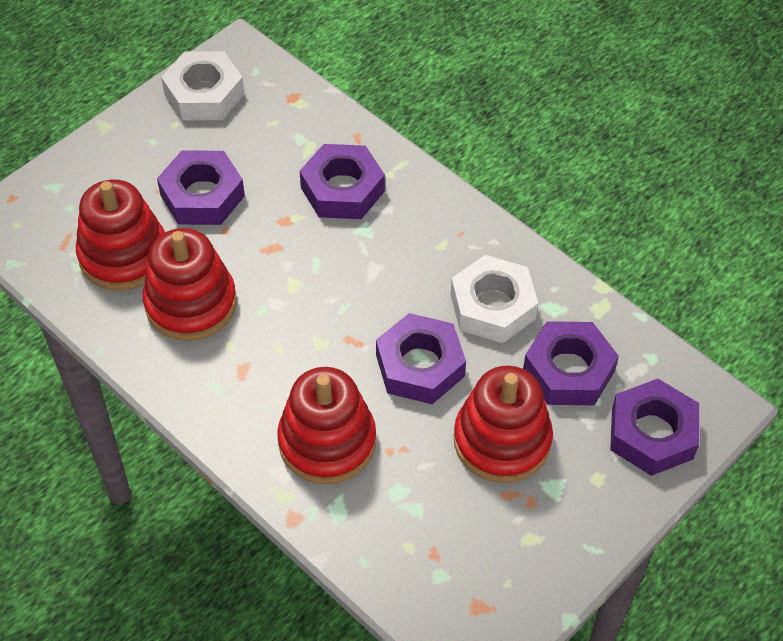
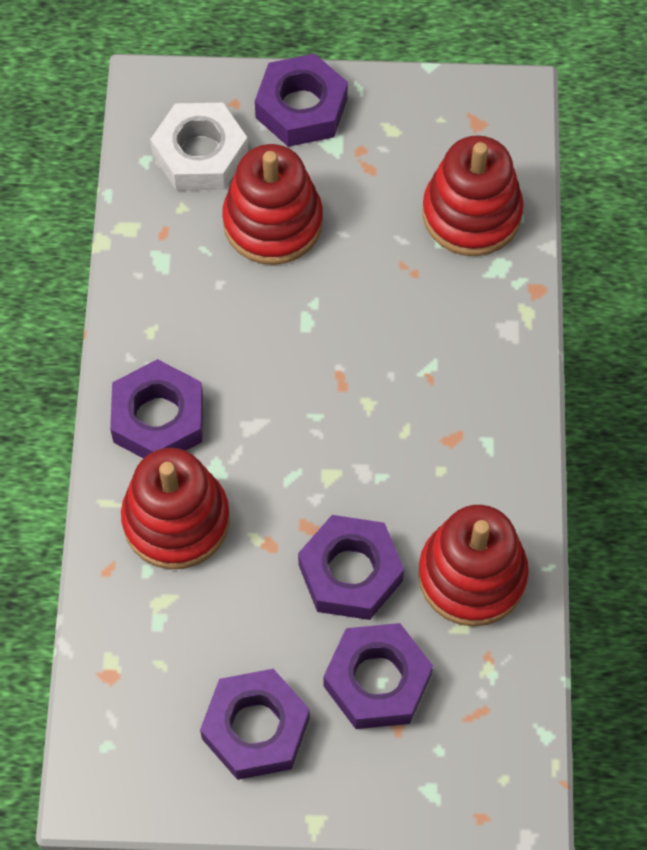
white nut: [161,51,244,120] [451,255,538,343] = 2 -> [150,103,248,191] = 1

